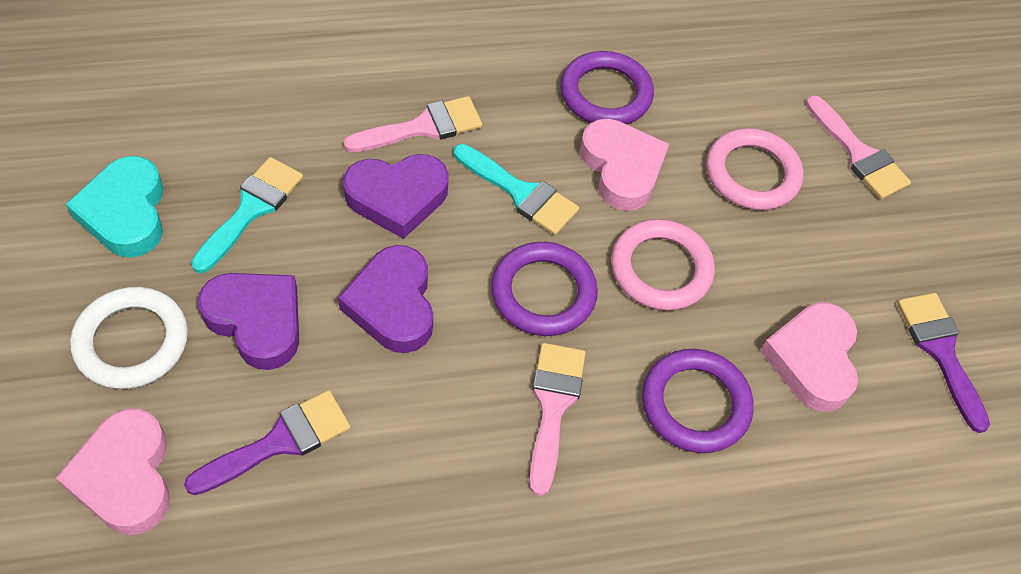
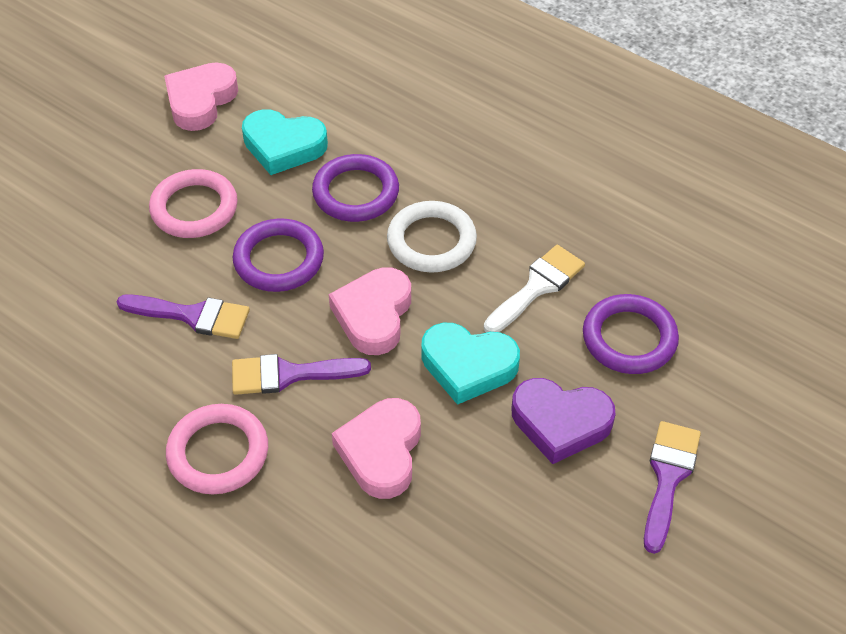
pink brush: [343,96,482,152] [529,343,586,496] [806,95,911,199] = 3 -> none = 0
purple brush: [184,390,351,495] [897,293,990,433] = 2 -> [116,294,250,339] [232,354,371,395] [644,421,701,554] = 3
purple heart: [198,273,299,370] [338,245,433,353] [343,154,449,239] = 3 -> [512,378,615,464] = 1
turquoise brush: [191,157,303,273] [454,144,579,235] = 2 -> none = 0
turquoise heart: [66,156,164,257] = 1 -> [242,109,328,175] [421,323,520,405] = 2
white brush: none = 0 -> [484,245,585,333] = 1

